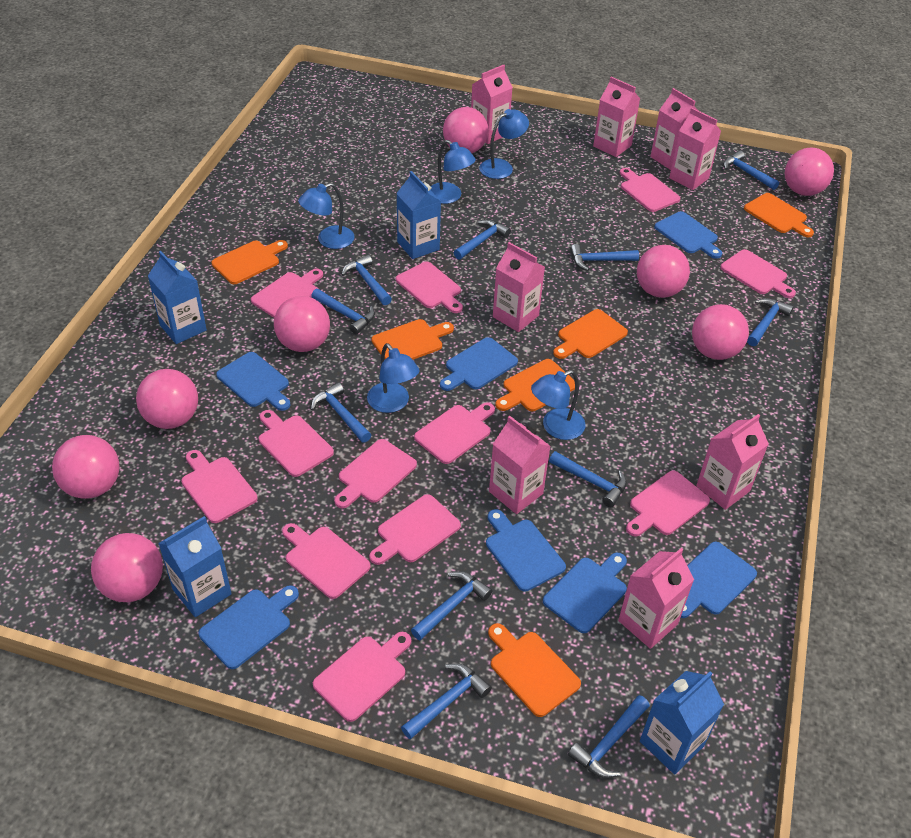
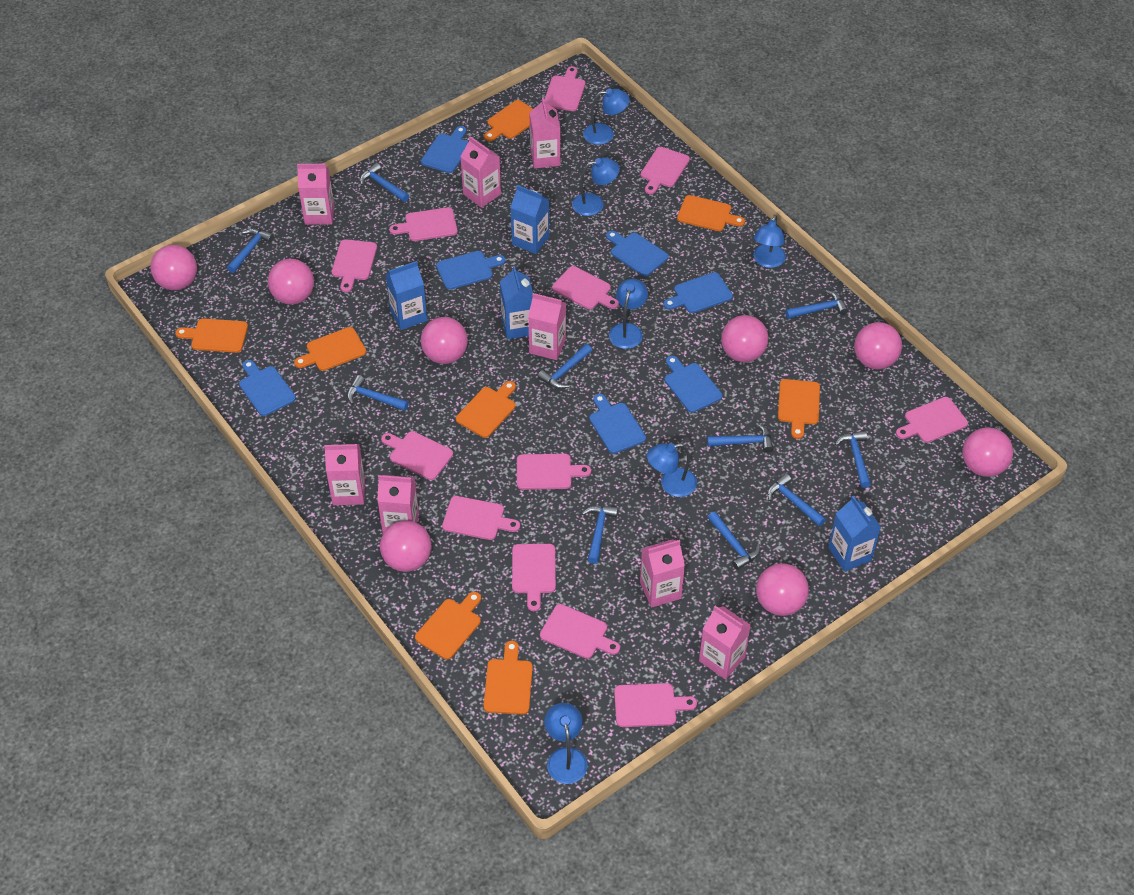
blue hammer: [311,289,375,334] [311,382,371,443] [341,255,392,305] [401,663,492,740] [411,571,492,640] [454,219,511,259] [549,451,627,507] [568,695,650,778] [570,244,639,271] [723,151,779,190] [747,298,794,346] = 11 -> [227,228,274,273] [347,375,409,411] [360,163,409,202] [537,344,592,389] [582,506,618,564] [707,423,773,453] [707,511,760,570] [767,473,826,526] [785,290,848,319] [835,431,871,488] = 10
blue lamp: [298,183,354,249] [367,343,420,413] [431,140,476,204] [479,109,529,179] [531,370,585,440] = 5 -> [544,703,587,784] [572,158,620,216] [583,88,630,145] [609,279,648,349] [647,443,697,497] [753,215,786,268] = 6
orange cutting board: [211,240,288,284] [372,319,454,360] [488,623,581,717] [495,359,575,411] [553,309,628,359] [744,193,814,237] = 6 -> [175,318,248,353] [294,327,366,371] [415,592,481,660] [456,381,516,438] [484,100,533,141] [484,641,533,714] [677,195,745,231] [778,379,820,439] = 8

